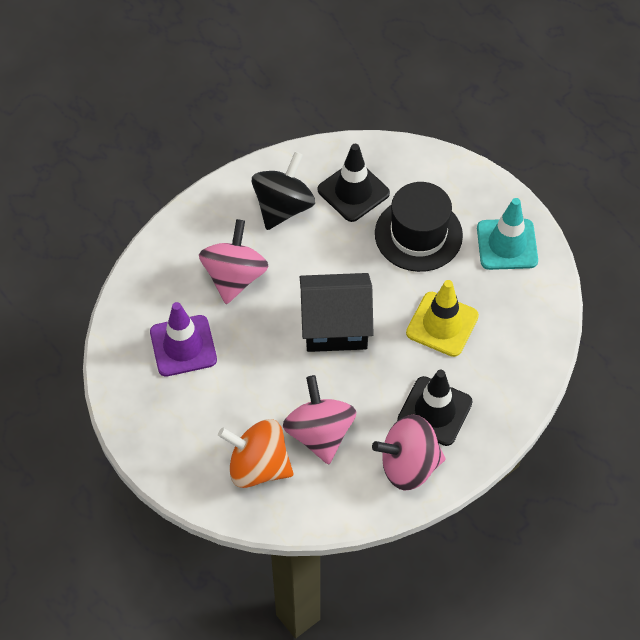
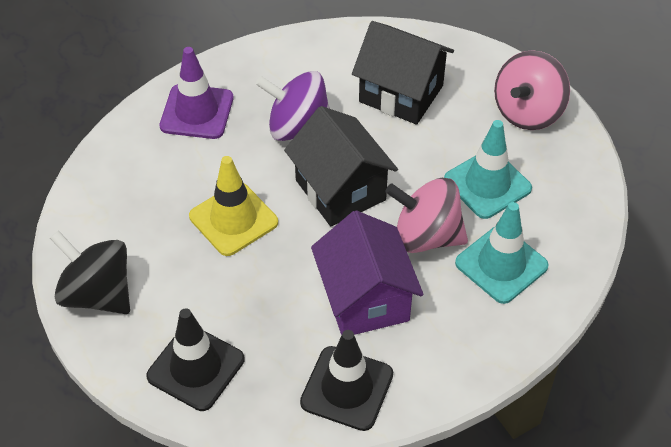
black hat: [375,182,463,272] = 1 -> none = 0
black house: [300,273,374,352] = 1 -> [284,106,398,226] [352,21,454,125] = 2
orange spinning top: [218,419,294,488] = 1 -> none = 0
pink spinning top: [199,219,269,304] [283,375,356,464] [372,415,446,491] = 3 -> [385,178,468,253] [494,50,570,130] = 2
purple house: none = 0 -> [311,210,424,335] = 1
purple spinning top: none = 0 -> [256,71,330,141] = 1
turquoise traffic cone: [477,198,538,270] = 1 -> [444,120,532,219] [455,202,549,304] = 2

